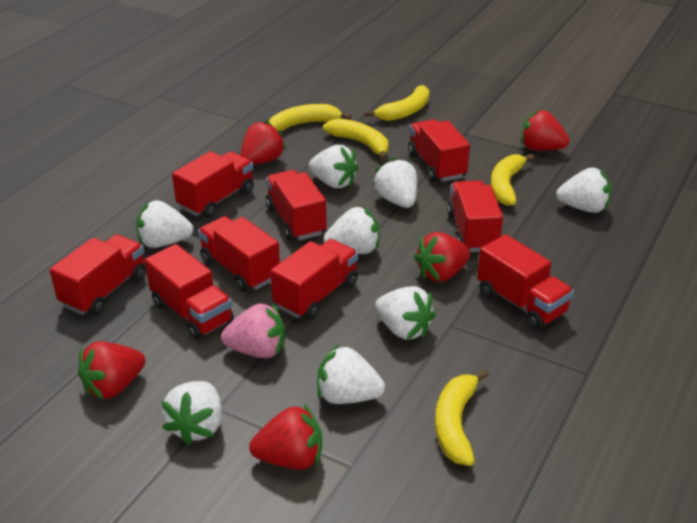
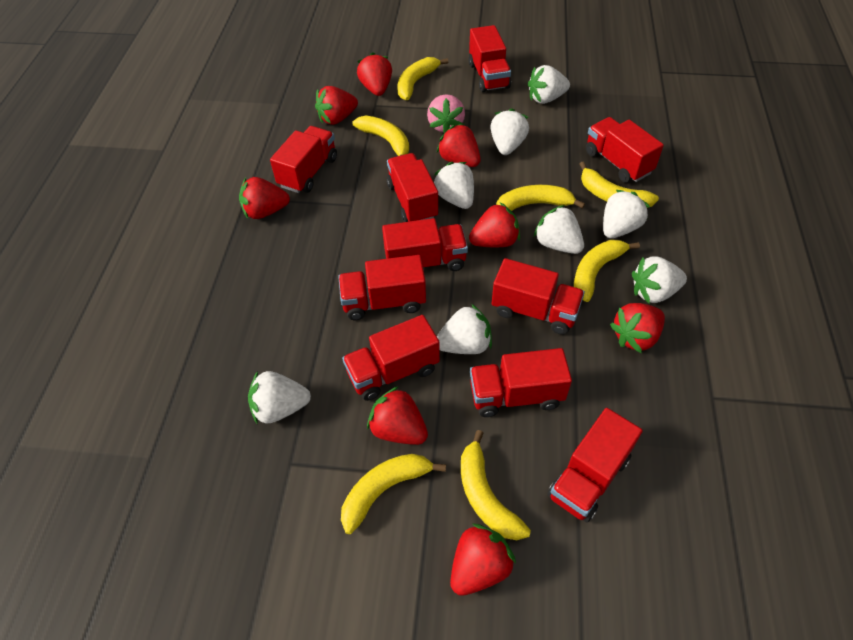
red strawberry: [78,341,146,399] [240,120,286,165] [249,404,322,470] [414,232,471,282] [521,110,570,151] = 5 -> [239,177,290,219] [315,86,358,125] [357,52,392,96] [367,386,428,445] [437,123,481,167] [450,524,516,596] [469,202,520,247] [610,303,665,353] = 8
red truck: [50,234,146,315] [145,244,234,340] [172,151,254,218] [198,216,280,292] [266,170,327,241] [270,239,358,320] [408,119,470,182] [447,180,503,252] [477,234,574,330] = 9 -> [270,126,337,193] [338,255,426,320] [342,315,440,401] [382,218,468,271] [387,153,438,222] [468,25,511,92] [470,348,572,417] [492,258,585,335] [547,408,643,523] [586,117,664,183] = 10
yellow banana: [269,104,351,131] [323,118,388,160] [365,85,430,121] [435,369,489,466] [491,154,535,206] = 5 -> [341,454,446,534] [353,116,409,156] [398,57,448,100] [461,430,531,540] [496,185,585,211] [574,240,640,302] [579,161,659,207] = 7

